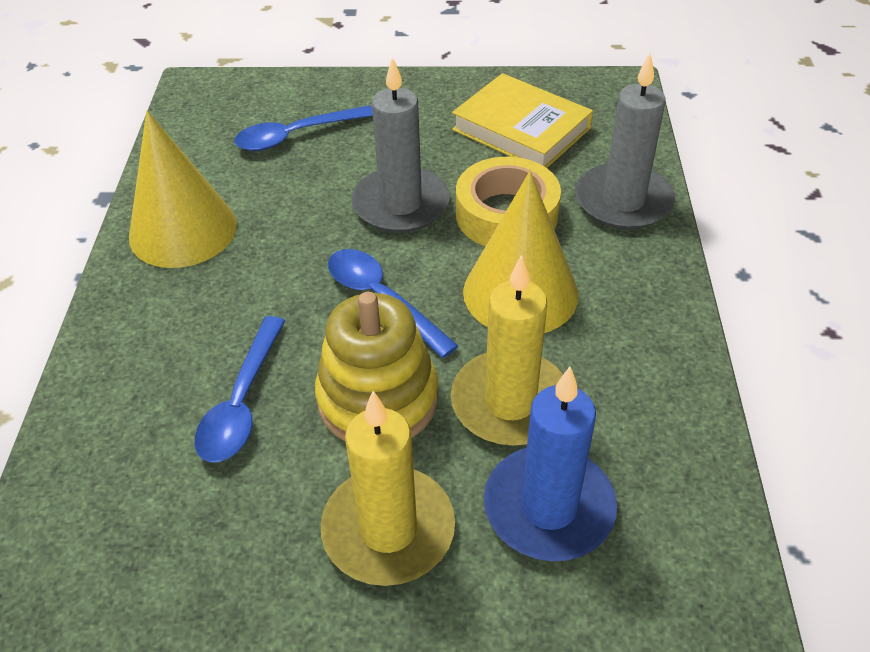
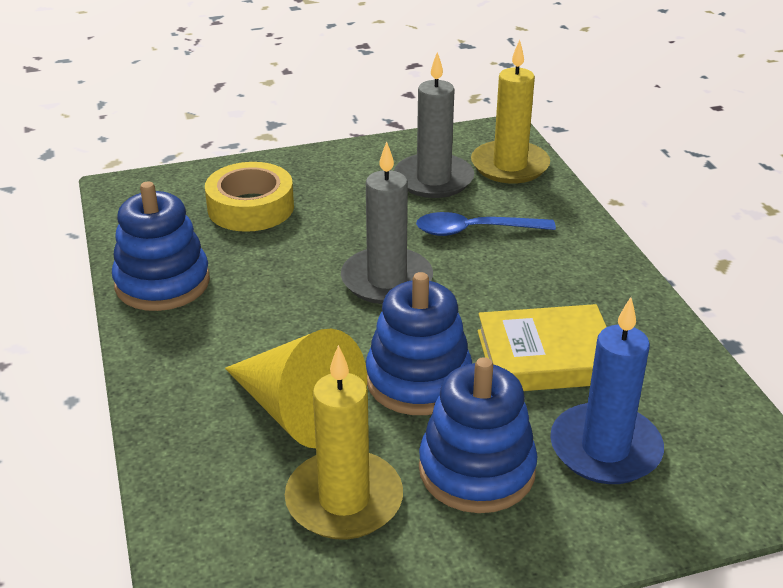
blue spoon: [194,316,285,462] [234,105,373,151] [328,249,458,358] = 3 -> [416,212,556,236] = 1
blue stacking toy: none = 0 -> [112,181,210,311] [366,272,472,415] [419,357,537,513] = 3
yellow cone: [129,110,237,268] [463,171,579,333] = 2 -> [225,328,367,448] = 1
yellow stacking toy: [315,292,438,441] = 1 -> none = 0

